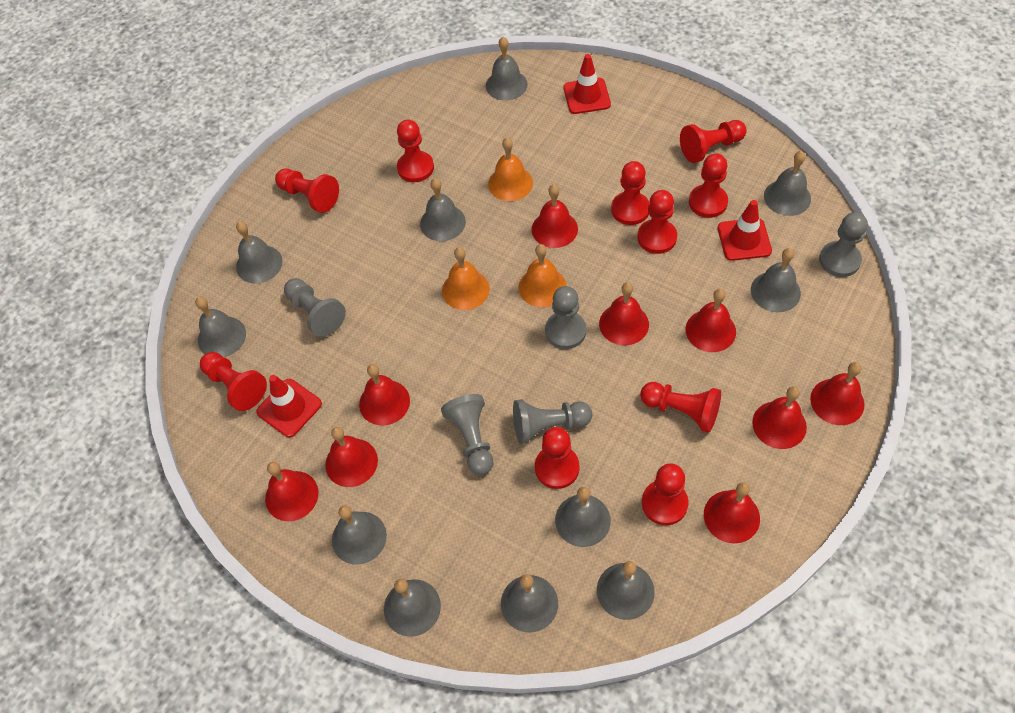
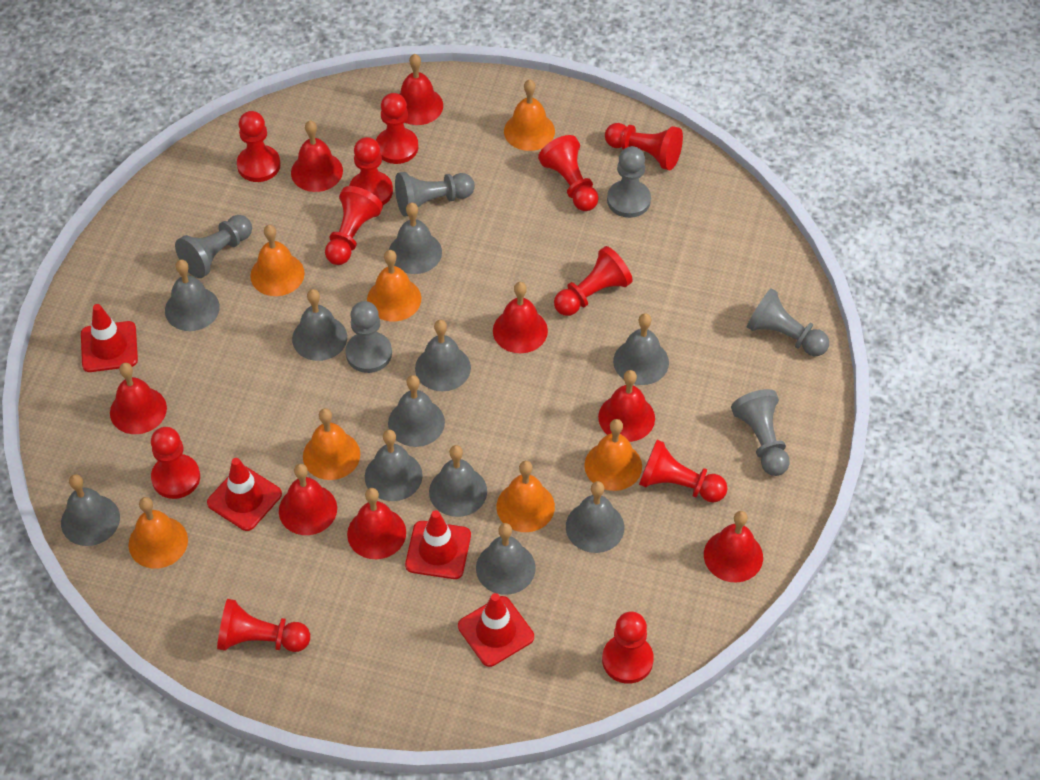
grey pawn: [284,278,346,337] [441,394,493,475] [513,399,592,444] [545,286,586,349] [819,212,868,277] = 5 -> [175,215,252,278] [345,301,392,373] [395,172,475,217] [607,146,651,218] [731,389,790,476] [747,288,829,356] = 6
orange bell: [442,247,490,310] [488,138,533,201] [518,244,566,307] = 3 -> [128,497,188,569] [250,225,305,296] [303,408,360,480] [367,250,421,321] [496,461,555,532] [504,80,555,151] [584,419,642,491] = 7
red bell: [265,462,319,521] [325,427,378,487] [359,364,410,425] [532,184,578,248] [599,282,649,345] [686,289,736,352] [704,482,760,543] [752,386,807,449] [810,362,864,425] = 9 -> [110,363,167,434] [279,464,337,535] [291,121,343,192] [347,488,406,559] [400,54,443,125] [493,282,548,353] [598,370,655,442] [704,511,763,582] = 8
red pawn: [200,352,267,411] [275,169,339,213] [397,120,434,182] [535,427,579,489] [611,161,650,225] [637,190,677,254] [640,382,721,433] [642,463,688,525] [680,120,747,163] [689,153,728,218] = 10 -> [151,427,200,499] [217,599,310,652] [237,111,281,182] [325,186,383,265] [349,137,393,205] [376,93,418,164] [538,135,599,211] [554,246,633,316] [602,611,654,684] [605,123,683,170] [639,440,728,502] = 11
red traffic cone: [256,375,322,437] [564,54,611,114] [718,200,772,261] = 3 -> [81,304,138,372] [207,458,282,531] [405,510,471,579] [458,593,534,667] = 4

